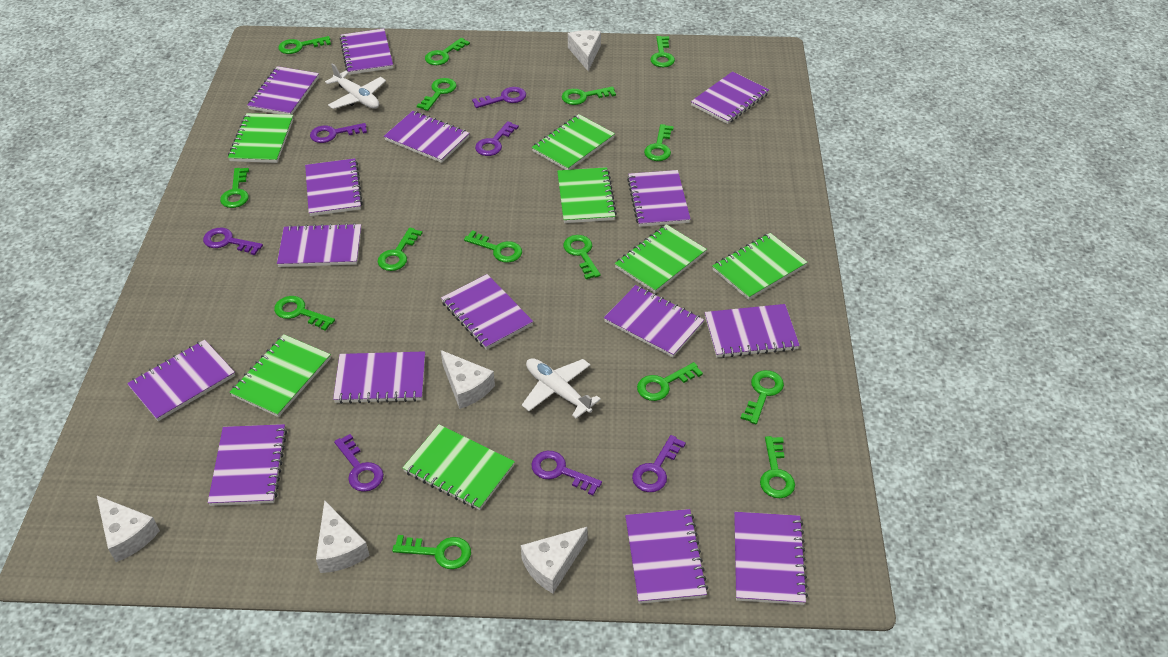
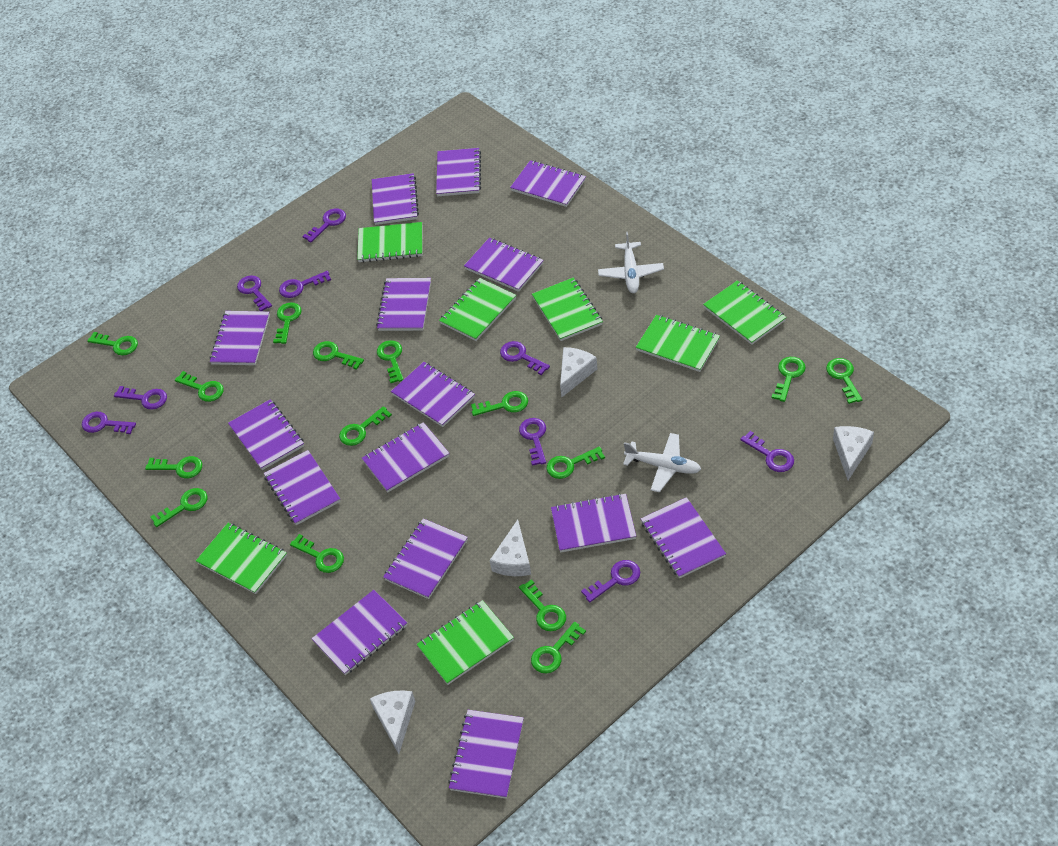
purple key: [203,228,263,255] [310,123,367,143] [334,434,384,492] [472,87,526,108] [475,121,519,156] [531,451,602,495] [632,435,686,492] = 7 -> [82,412,136,434] [114,386,167,410] [237,276,272,311] [279,271,331,298] [302,208,346,242] [500,341,550,375] [519,418,546,466] [581,560,640,603] [740,431,794,472] = 9
white cheese: [97,496,160,562] [316,500,370,573] [441,350,495,409] [521,527,587,593] [568,30,601,71] = 5 -> [370,691,415,754] [490,520,531,576] [560,347,597,398] [833,426,874,480] = 4

